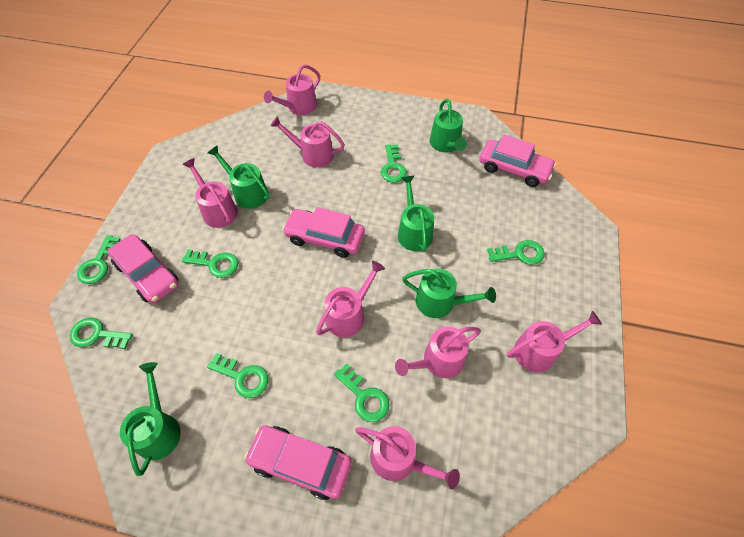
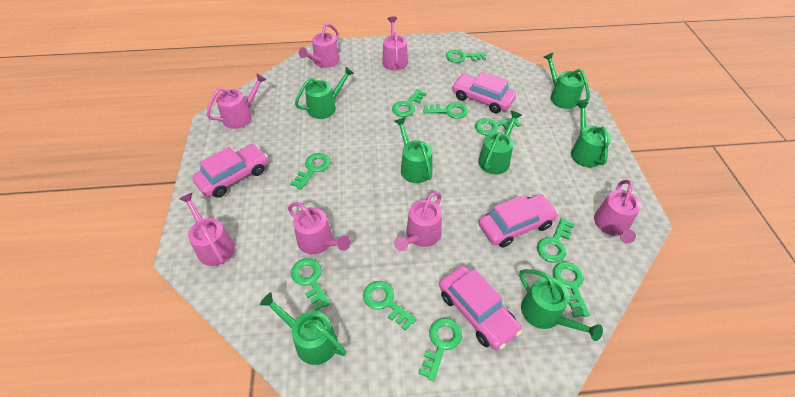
green key: [70,318,133,349] [77,235,121,284] [181,249,238,278] [207,353,269,398] [334,363,390,422] [381,144,407,183] [487,240,545,265] = 7 -> [290,153,331,190] [291,258,330,311] [363,281,417,331] [392,89,426,117] [418,318,462,381] [423,102,468,119] [446,50,486,63] [475,118,521,135] [537,218,575,263] [553,262,590,317] = 10
green watering can: [120,362,181,476] [208,145,270,209] [398,176,434,252] [402,269,496,318] [430,99,467,152] = 5 -> [259,292,346,365] [295,67,354,119] [394,117,432,183] [478,111,522,174] [519,269,603,341] [544,53,590,109] [571,102,611,167] = 7

